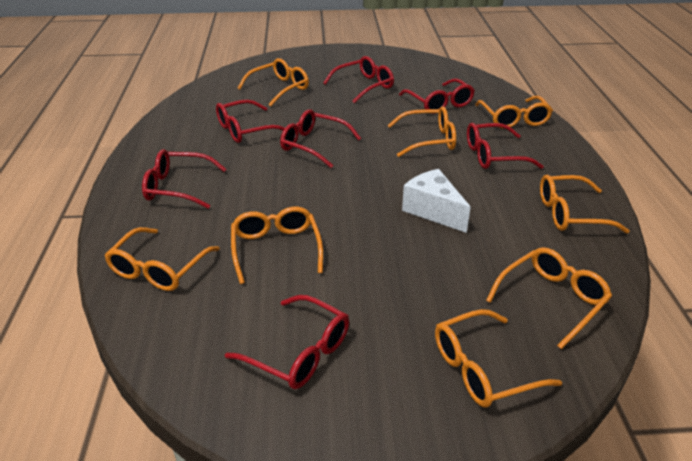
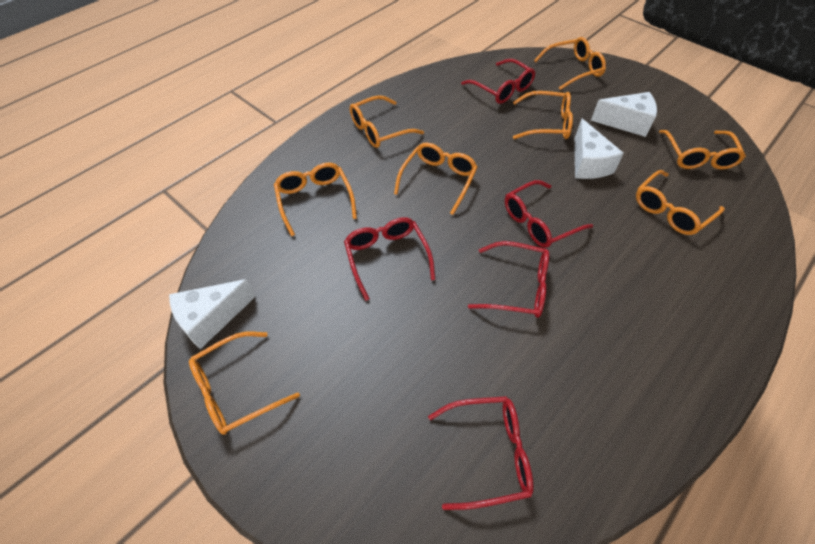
red glasses: [142,149,227,209] [216,100,285,143] [225,295,349,389] [280,109,361,168] [323,56,394,103] [399,79,475,114] [467,123,544,169] = 7 -> [344,217,435,301] [428,396,534,510] [461,59,536,104] [468,241,549,318] [505,180,593,248] = 5
white cheese: [402,169,471,233] = 1 -> [169,279,256,349] [574,118,624,179] [591,92,657,137] = 3

